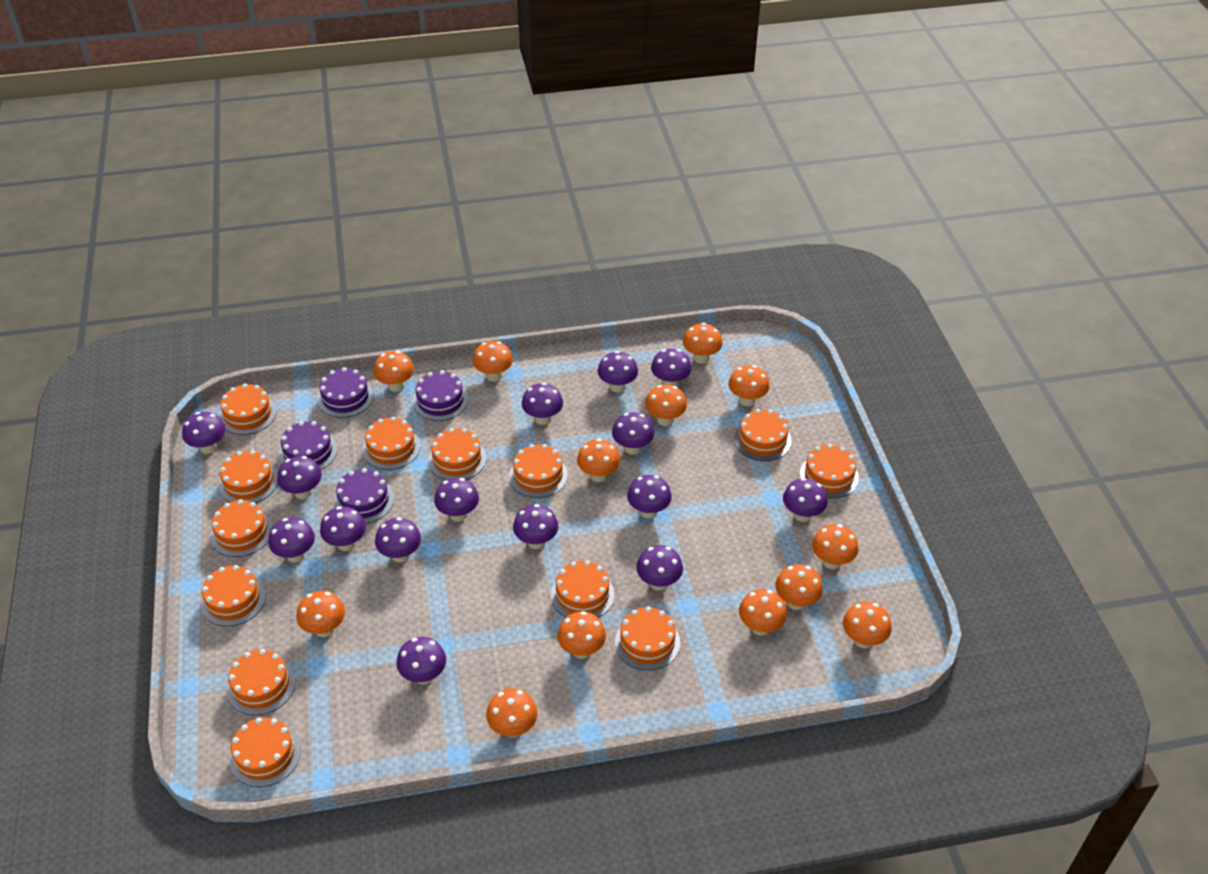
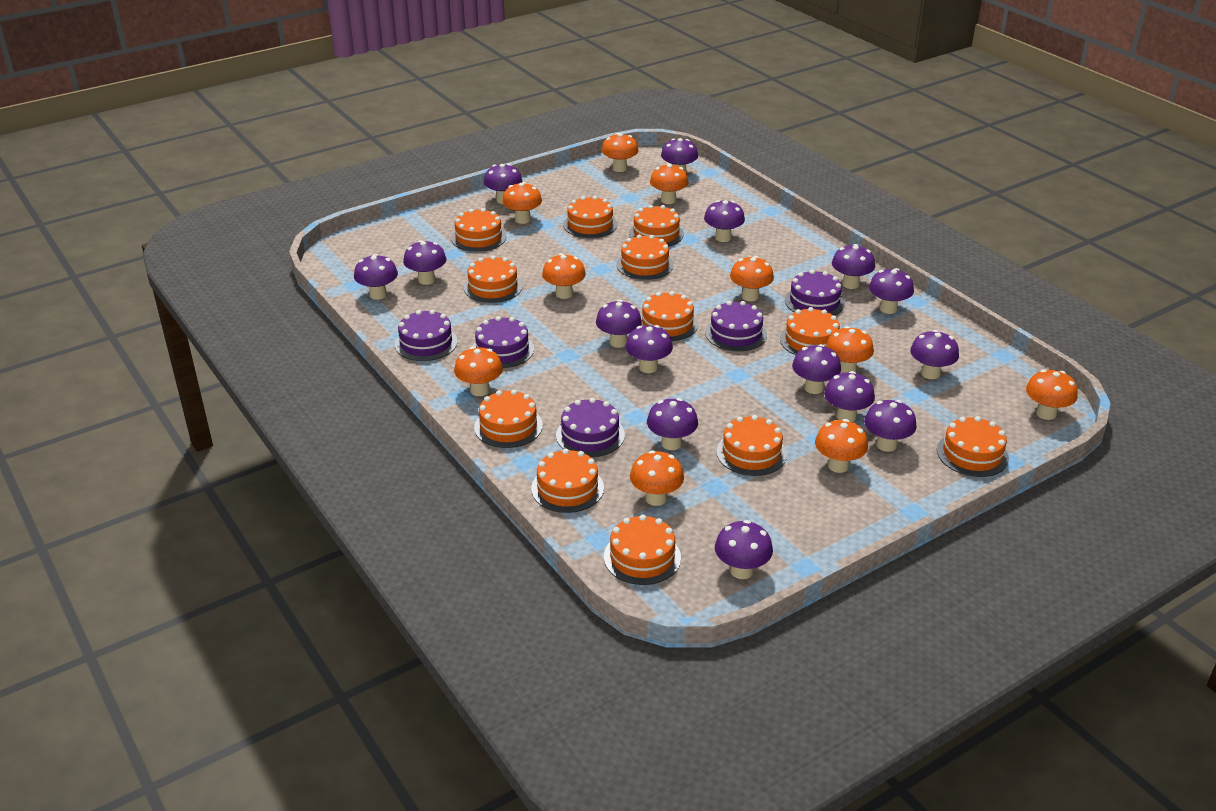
orange cake: [201,565,266,626] [210,499,273,557] [219,384,277,435] [219,450,278,503] [227,649,295,715] [229,717,301,787] [362,417,420,470] [428,428,486,480] [509,444,568,498] [551,560,614,618] [615,607,680,670] [734,409,792,461] [800,444,859,498] = 13 -> [451,208,507,252] [464,255,522,303] [474,390,543,448] [531,449,604,513] [563,196,617,238] [604,514,681,585] [616,234,673,280] [629,205,684,246] [640,291,698,341] [716,415,787,476] [780,307,840,355] [937,416,1009,477] = 12
orange mushroom: [297,591,345,637] [373,351,414,392] [473,341,513,381] [486,688,537,737] [557,611,606,659] [577,439,620,482] [645,385,687,426] [683,323,723,363] [728,365,770,406] [739,589,787,635] [775,564,823,610] [812,524,858,569] [843,602,892,648] = 13 -> [454,347,503,396] [502,182,542,224] [542,253,586,299] [602,133,639,172] [630,450,684,506] [650,163,689,204] [730,256,774,301] [815,419,868,473] [826,326,874,373] [1026,369,1078,420] = 10
purple cake: [279,421,337,470] [317,367,373,418] [334,468,394,524] [413,370,469,421] = 4 -> [395,310,458,361] [472,316,534,368] [556,398,625,457] [705,301,767,351] [785,270,845,315] = 5

